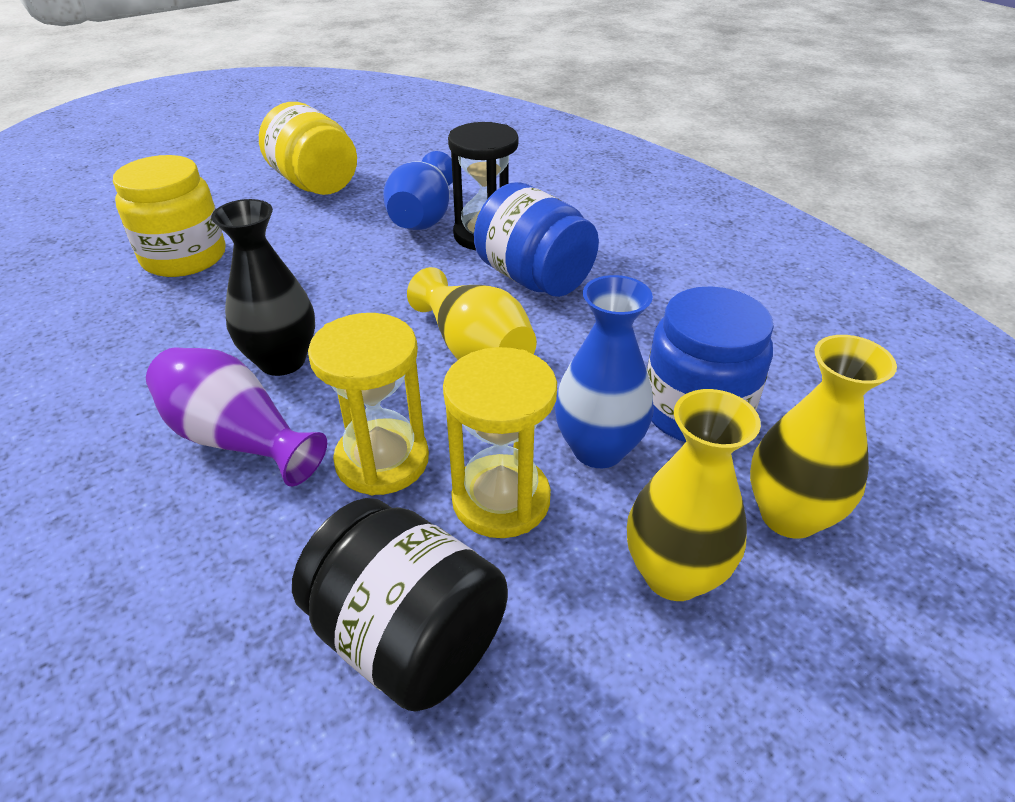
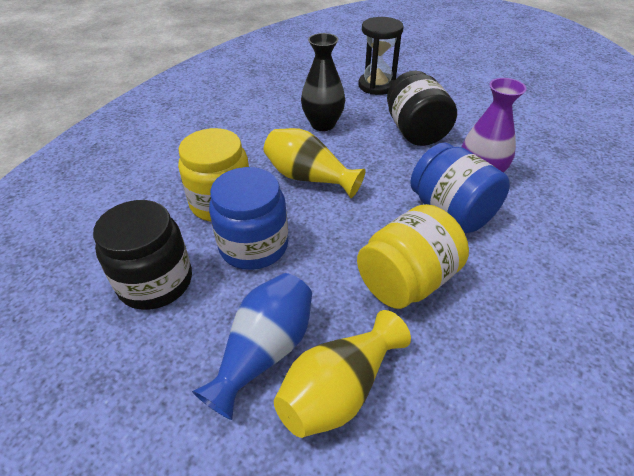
black jar: [292,498,508,712] = 1 -> [93,200,192,310] [387,71,457,146] = 2
blue vase: [383,151,453,230] [555,275,654,468] = 2 -> [192,273,312,420] = 1
yellow hourglass: [308,313,429,495] [443,347,557,538] = 2 -> none = 0
yellow vase: [407,267,537,360] [627,389,761,601] [750,335,897,539] = 3 -> [264,128,365,198] [274,310,411,438] = 2

